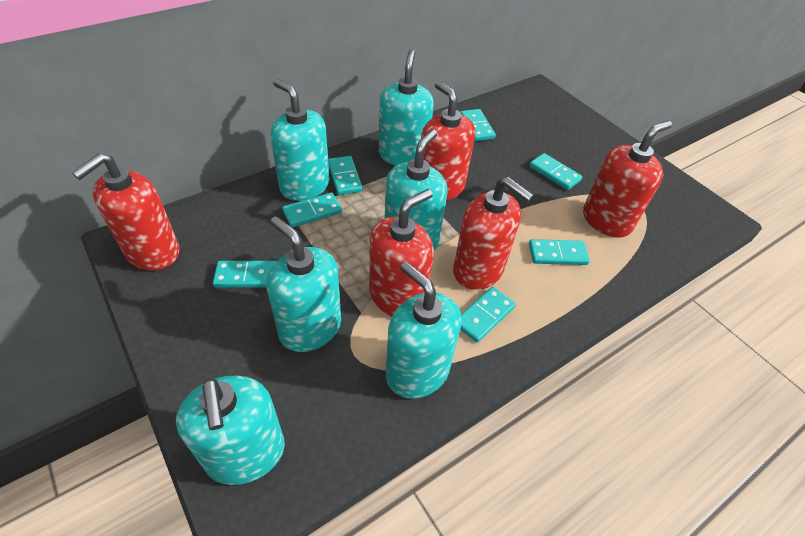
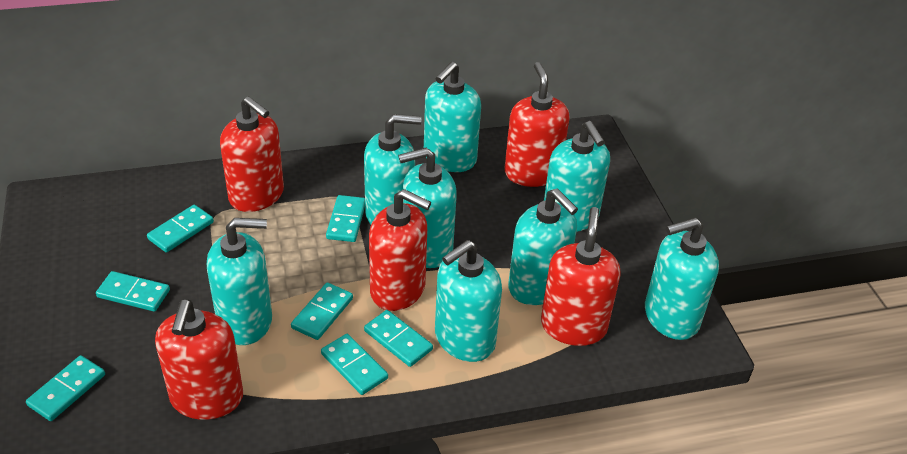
turquoise soap dispenser: [176,376,285,485] [266,216,341,352] [270,79,330,201] [379,50,434,166] [385,129,447,250] [386,262,462,399] = 6 -> [207,218,272,345] [364,114,421,224] [398,148,457,268] [424,62,481,172] [435,240,502,362] [508,188,578,305] [544,121,610,232] [645,218,719,340] = 8

